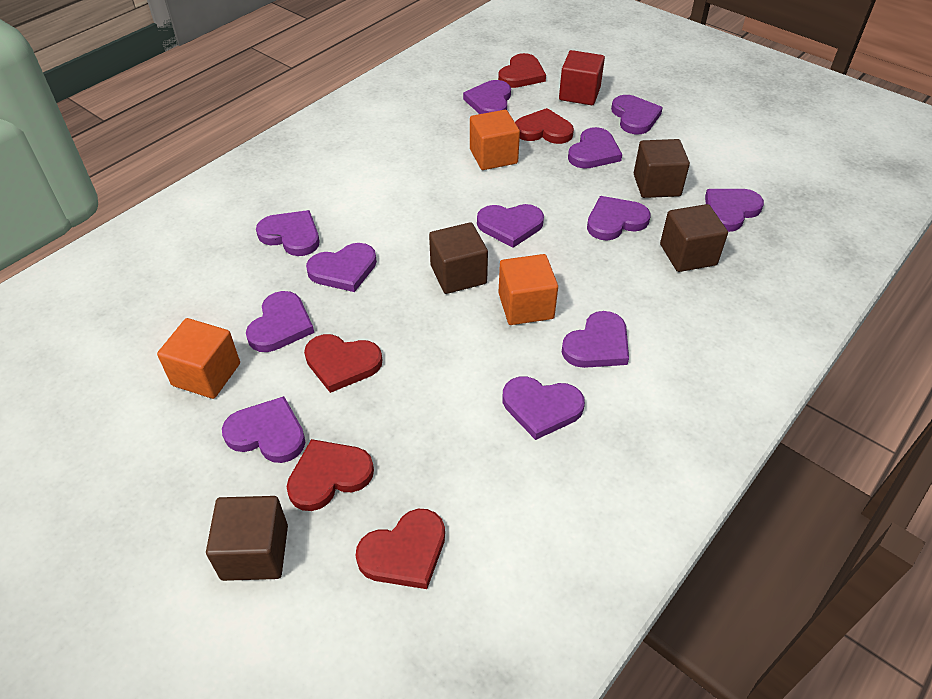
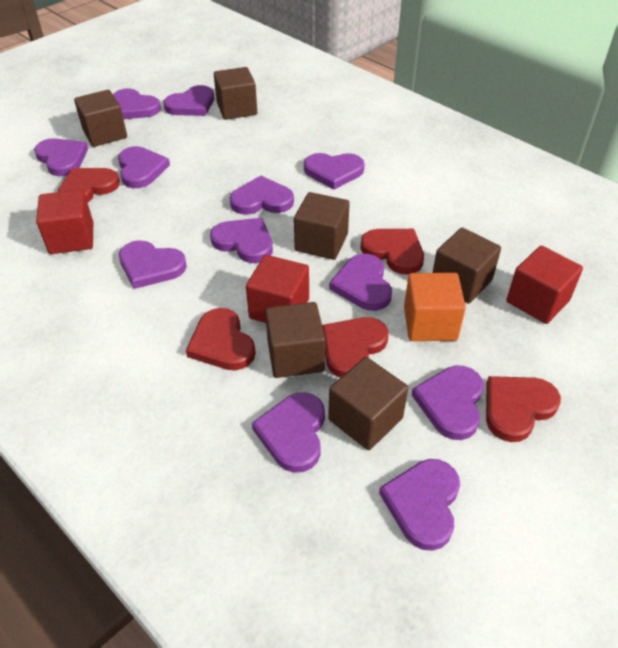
brown cube: [206,496,288,581] [429,222,488,294] [634,139,690,198] [660,204,728,272] = 4 -> [74,90,127,147] [214,67,257,120] [265,302,325,378] [294,192,350,260] [328,357,408,450] [433,228,501,303] = 6
orange cube: [157,318,240,399] [470,110,520,170] [498,254,558,325] = 3 -> [404,273,466,341] = 1
red cube: [559,50,605,105] = 1 -> [36,189,93,254] [246,255,309,323] [506,246,583,324] = 3

